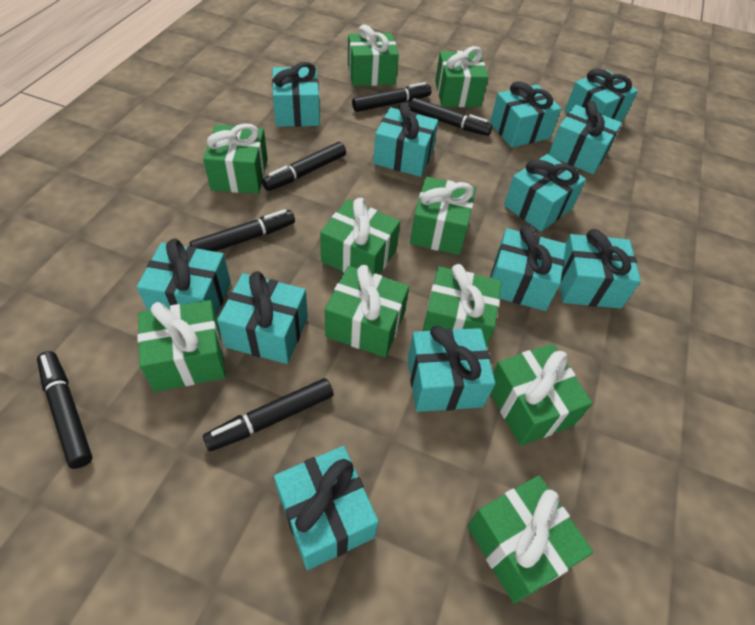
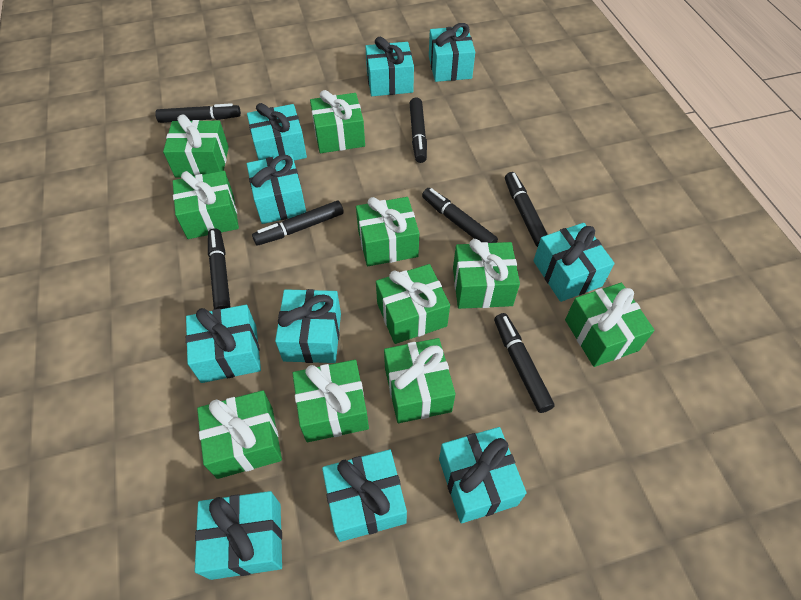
black marker: [37,351,93,469] [190,209,295,252] [203,378,334,451] [262,142,346,191] [352,82,432,112] [409,98,492,136] = 6 -> [155,103,241,123] [208,228,230,309] [252,201,344,246] [410,97,427,163] [422,188,498,243] [494,313,555,413] [505,172,548,247] = 7
turquoise gift: [137,238,231,317] [217,271,308,364] [272,62,320,127] [274,446,379,570] [373,102,438,177] [408,325,495,412] [490,81,562,148] [490,226,566,311] [504,154,586,232] [548,101,622,174] [560,229,641,309] [565,69,638,122] = 12 -> [186,305,261,383] [195,491,282,580] [247,103,307,161] [247,154,306,224] [275,289,341,363] [322,449,407,542] [365,37,414,96] [429,23,475,82] [439,427,526,523] [533,223,615,302] = 10

